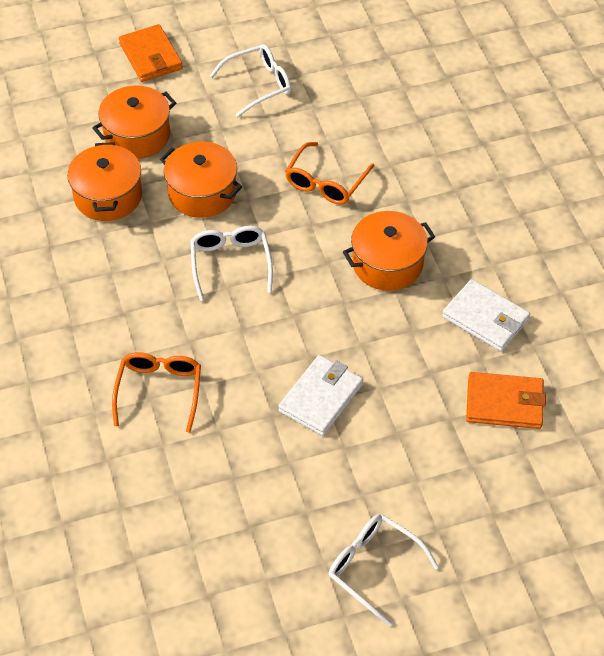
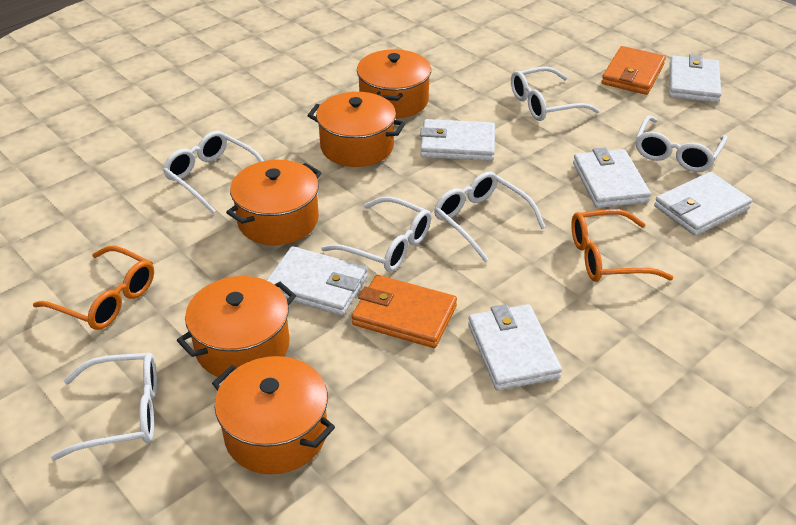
orange pot: [67,142,142,221] [92,85,176,159] [160,141,242,218] [343,211,435,291] = 4 -> [177,276,296,377] [212,356,335,474] [226,160,322,245] [307,92,406,167] [357,49,431,119] = 5
white glasses: [190,226,273,301] [210,44,291,117] [328,514,439,626] = 3 -> [51,353,157,461] [163,131,264,214] [321,196,431,272] [434,172,546,262] [511,67,600,121] [636,115,728,172] = 6
white wallet: [278,355,363,436] [442,279,530,352] = 2 -> [267,246,368,316] [420,119,495,161] [468,304,562,391] [573,147,651,208] [654,172,752,236] [669,54,721,103] = 6

